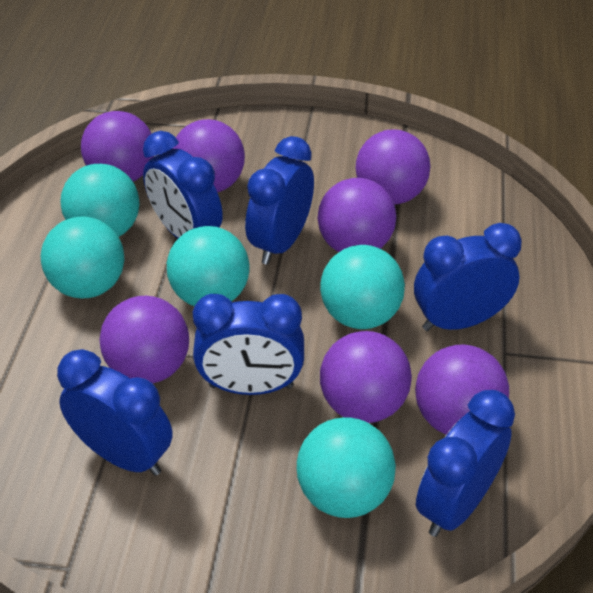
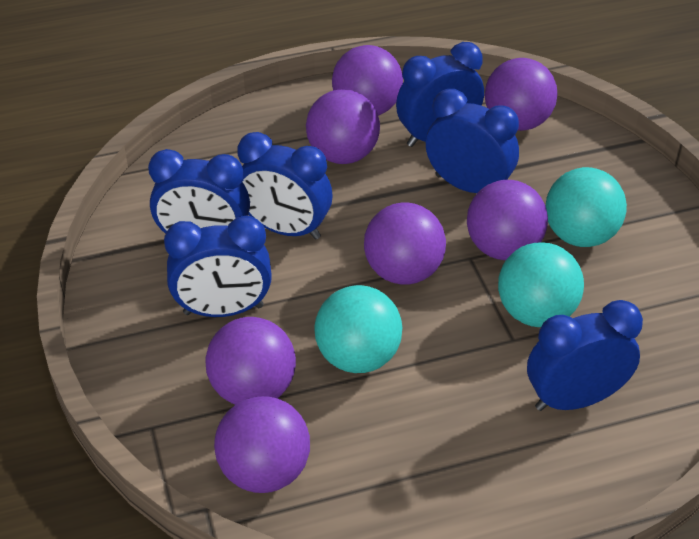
turquoise ball: [41,217,125,298] [60,164,140,237] [167,226,249,306] [297,417,396,518] [320,245,405,329] = 5 -> [315,285,402,373] [498,242,584,327] [546,167,627,247] = 3

